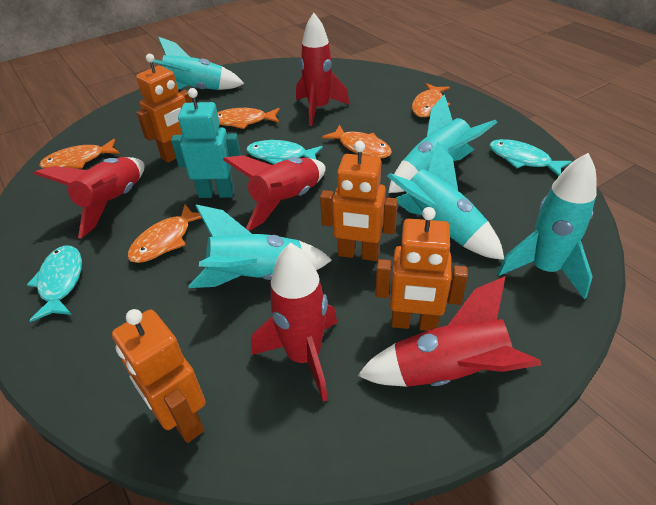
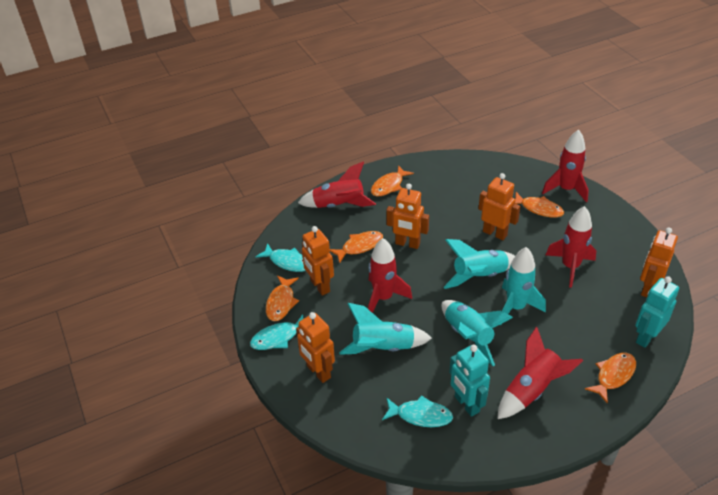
orange robot: [112,309,206,443] [136,54,193,163] [320,141,398,261] [375,207,468,331] = 4 -> [296,312,335,383] [302,226,334,296] [386,184,429,249] [478,173,521,240] [640,228,678,297] = 5
turquoise robot: [171,88,241,198] = 1 -> [449,344,490,417] [635,276,679,348] = 2
turquoise rocket: [153,37,244,90] [189,204,332,288] [387,141,504,260] [388,94,497,193] [498,153,597,299] = 5 -> [339,303,432,355] [442,300,513,366] [444,239,515,289] [500,247,546,326] = 4

